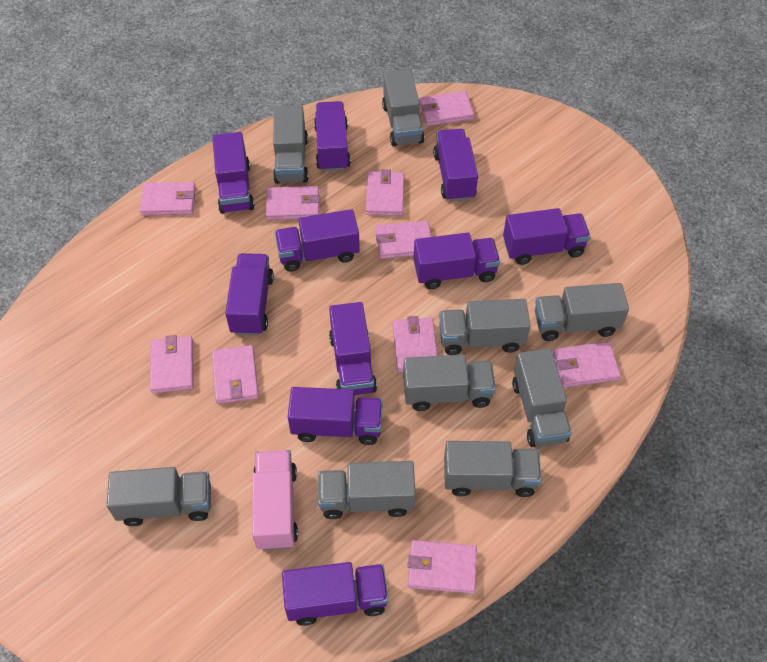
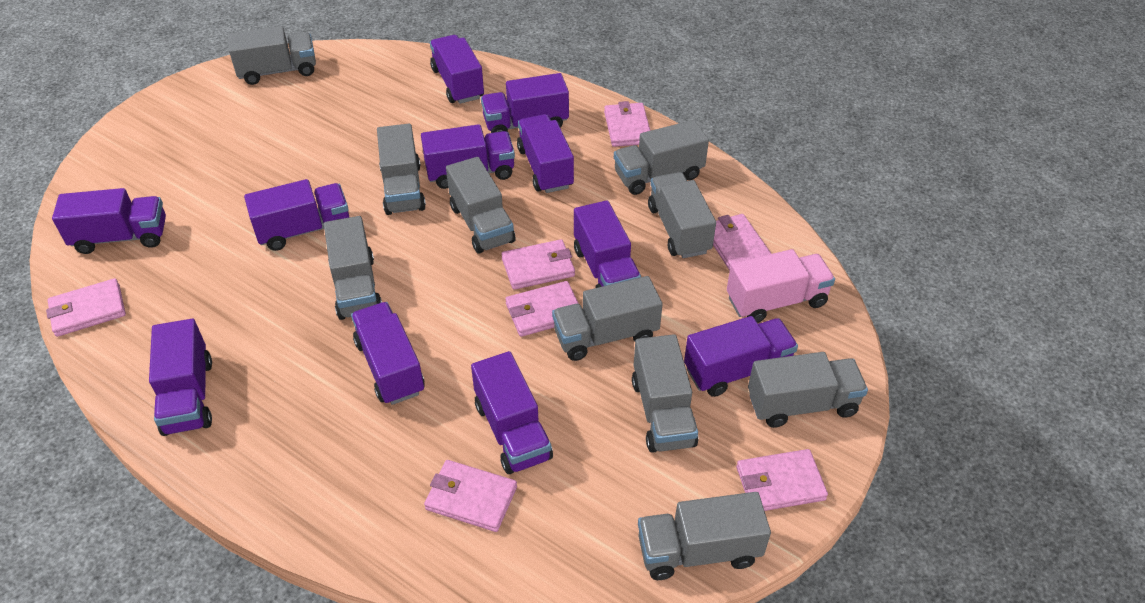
grey truck: [106,467,211,526] [273,105,309,184] [318,461,416,519] [382,69,424,147] [403,355,496,411] [439,299,531,355] [444,441,541,497] [512,348,572,447] [535,283,629,341] = 9 -> [228,26,316,85] [324,216,382,320] [377,124,426,215] [446,157,516,254] [552,276,662,361] [614,120,709,195] [632,334,698,453] [638,492,771,580] [648,172,716,258] [748,352,868,428] = 10
pink wallet: [139,182,196,216] [150,335,194,394] [212,345,259,404] [266,186,320,220] [366,169,404,216] [376,221,431,259] [393,316,438,373] [408,540,477,594] [419,91,474,126] [553,342,621,387] = 10 -> [46,278,126,337] [424,460,517,532] [501,239,575,290] [505,281,579,337] [604,101,651,147] [713,214,772,270] [736,449,828,511] = 7
purple truck: [212,132,255,214] [225,253,274,336] [275,209,360,271] [282,562,389,626] [288,387,383,445] [314,101,351,172] [329,302,377,395] [414,233,500,289] [433,129,478,202] [503,208,590,265] = 10 -> [52,188,166,254] [149,319,212,436] [244,179,349,251] [351,302,425,405] [421,124,515,189] [430,35,484,104] [471,351,553,474] [481,73,569,133] [517,114,574,193] [574,200,641,288] [684,316,798,397] = 11

